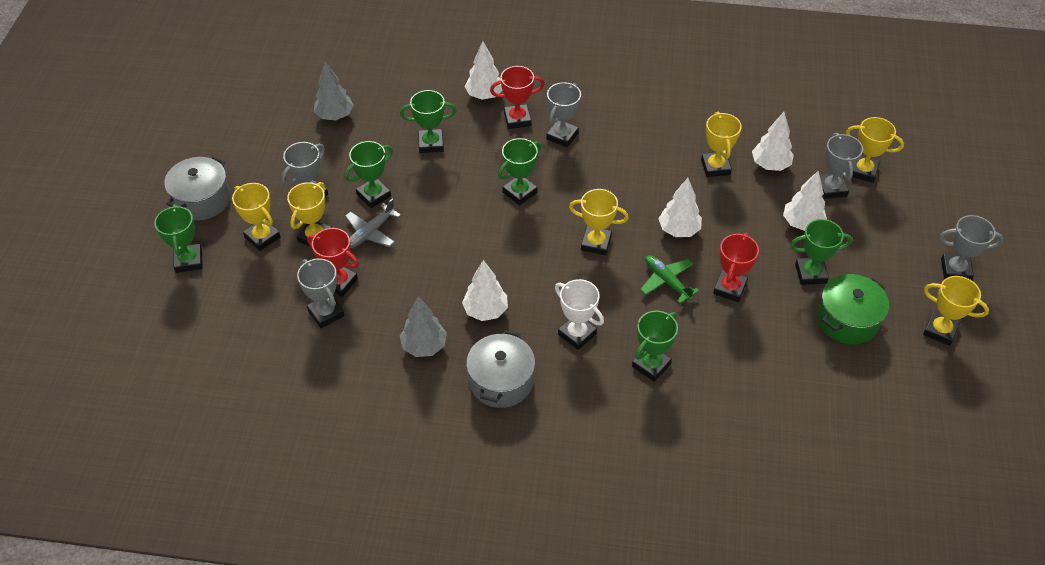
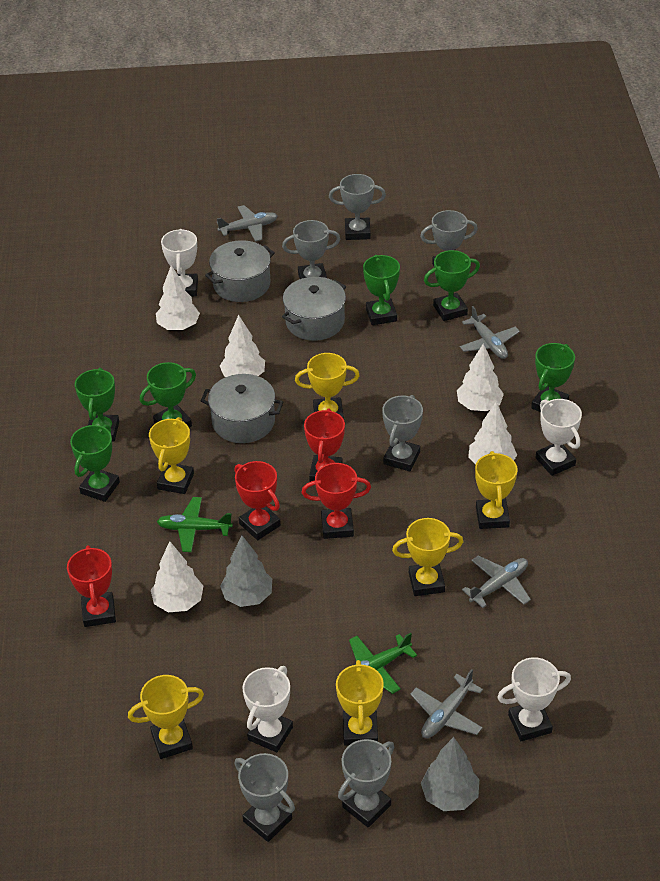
green plane: [640,255,699,304] = 1 -> [157,497,233,552] [349,633,417,694] = 2
green pot: [817,274,889,345] = 1 -> none = 0
grey plane: [345,199,401,248] = 1 -> [217,205,277,242] [410,669,483,738] [460,306,520,359] [462,555,531,608] = 4
grey pot: [164,156,230,220] [466,331,535,408] = 2 -> [201,374,283,443] [205,240,275,302] [282,277,346,341] = 3
grey trophy: [282,142,328,197] [297,258,345,328] [546,82,581,148] [820,133,863,199] [939,215,1004,280] = 5 -> [234,753,295,842] [282,220,340,279] [329,174,386,240] [338,739,394,828] [382,395,423,471] [420,210,478,266] = 6
red trophy: [307,228,359,297] [490,66,545,129] [713,233,759,302] = 3 -> [67,545,116,627] [235,461,281,540] [302,463,371,539] [304,409,345,482] = 4
white trophy: [555,279,604,350] = 1 -> [161,229,198,297] [243,666,293,752] [497,657,571,741] [536,399,582,476] = 4

